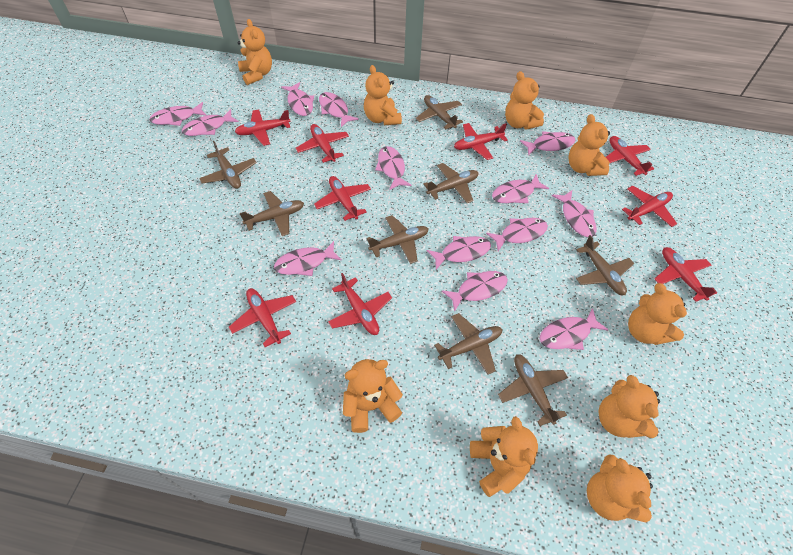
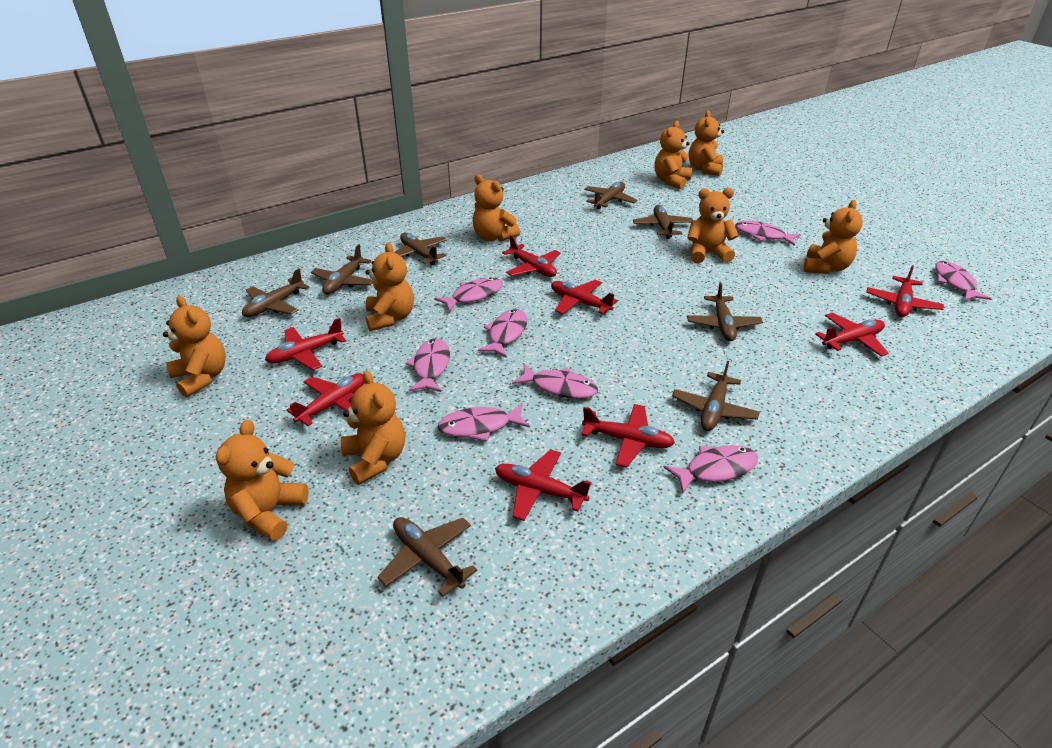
pink fish: [150,102,207,126] [182,109,239,136] [274,241,342,276] [281,82,314,116] [319,92,359,127] [375,146,411,190] [427,236,491,270] [442,271,508,312] [486,218,548,251] [492,174,549,203] [520,131,575,156] [540,308,608,350] [552,191,597,237] = 13 -> [405,338,450,392] [434,277,503,312] [437,404,530,442] [478,309,527,357] [512,364,598,399] [664,445,758,493] [735,221,801,246] [935,261,992,301] = 8
red plane: [229,289,296,347] [235,109,291,146] [296,124,349,163] [314,176,371,221] [328,273,392,335] [454,123,508,160] [606,136,654,176] [622,186,677,227] [655,247,717,302] = 9 -> [265,318,346,370] [287,373,364,426] [495,449,592,521] [502,235,561,277] [551,280,618,314] [582,404,675,467] [815,313,889,357] [866,265,944,317] = 8

